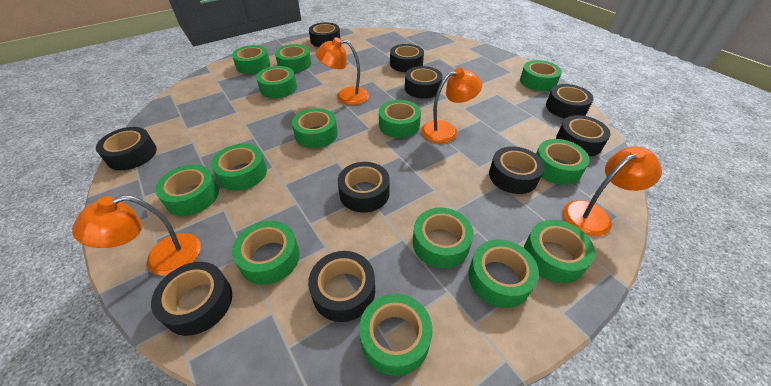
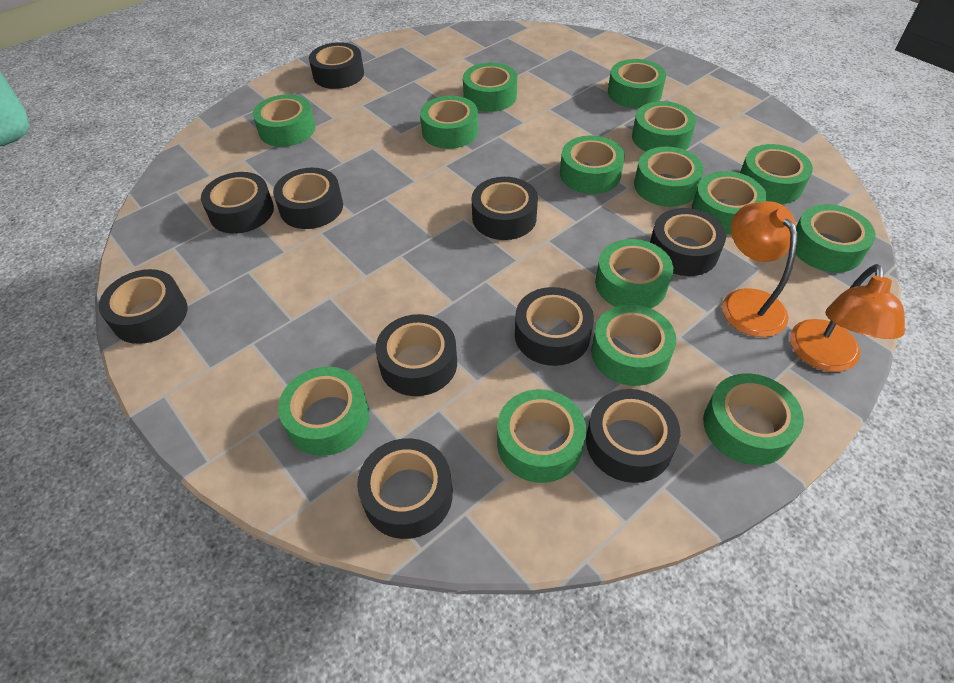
green tape: [155,165,219,216] [211,144,267,191] [232,45,270,74] [232,221,299,285] [256,66,297,98] [275,44,311,73] [292,108,338,148] [359,294,433,376] [379,100,421,138] [413,208,474,268] [468,239,539,308] [520,60,562,91] [524,220,595,283] [536,139,590,185] = 14 -> [253,94,315,147] [278,367,369,456] [420,96,478,149] [463,63,517,112] [497,389,586,483] [560,136,625,194] [591,305,676,386] [595,239,673,308] [608,59,666,108] [632,101,696,152] [634,147,704,207] [692,171,767,235] [703,374,804,465] [740,144,813,204] [796,204,876,272] = 15
orange lamp: [72,195,201,276] [315,37,369,105] [421,67,482,143] [563,147,662,236] = 4 -> [722,201,797,337] [790,264,905,372] = 2

